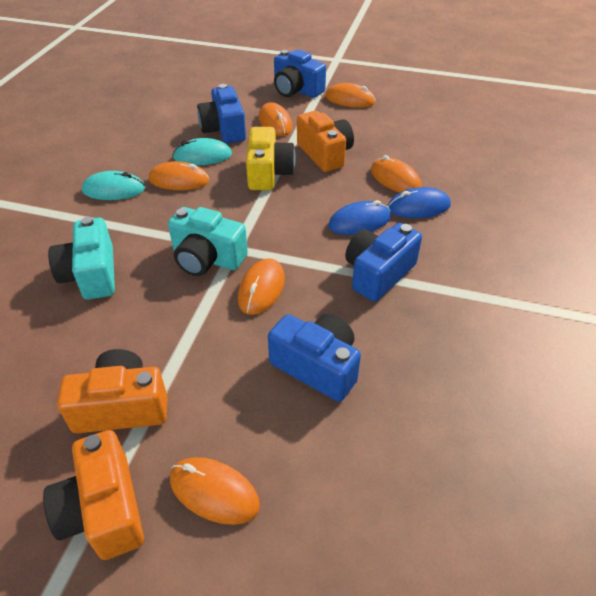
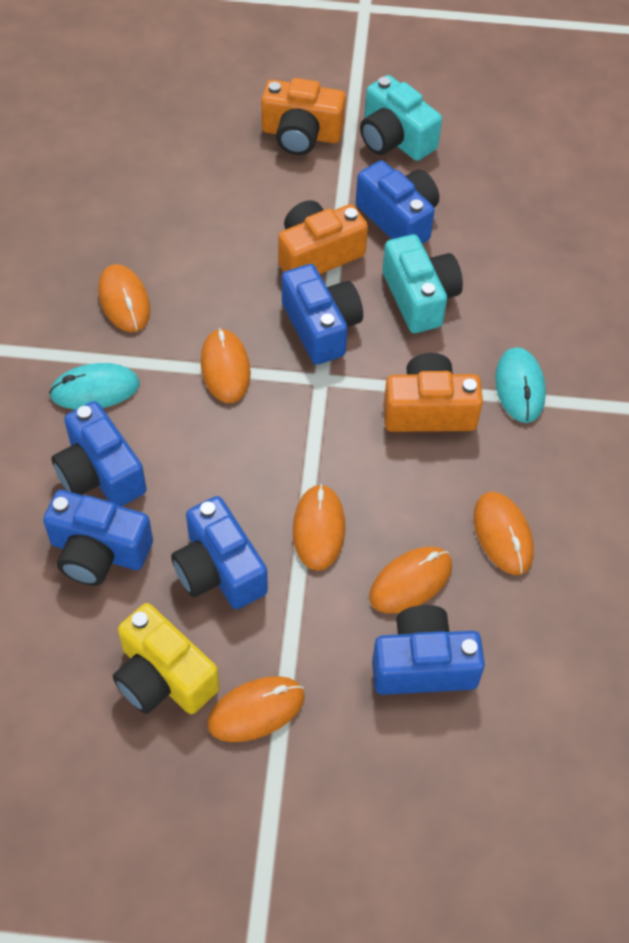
blue camera: [197,84,246,143] [268,314,361,402] [274,49,326,98] [345,223,422,302] = 4 -> [43,490,153,586] [51,401,147,507] [171,496,268,609] [282,264,363,365] [356,160,439,244] [372,605,485,695] = 6
blue mouse: [328,200,391,235] [388,187,451,218] = 2 -> none = 0

